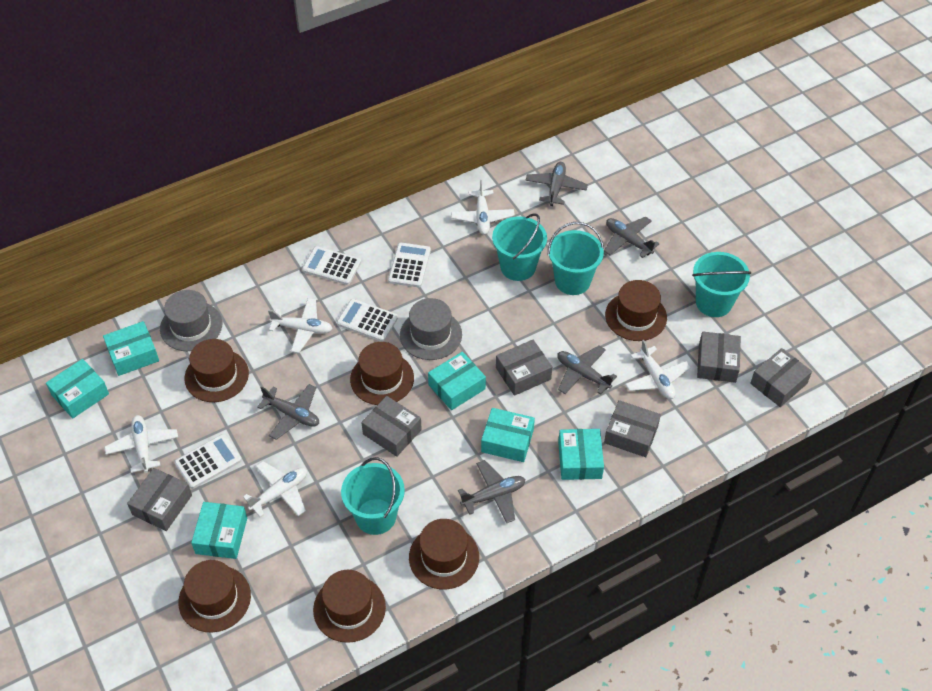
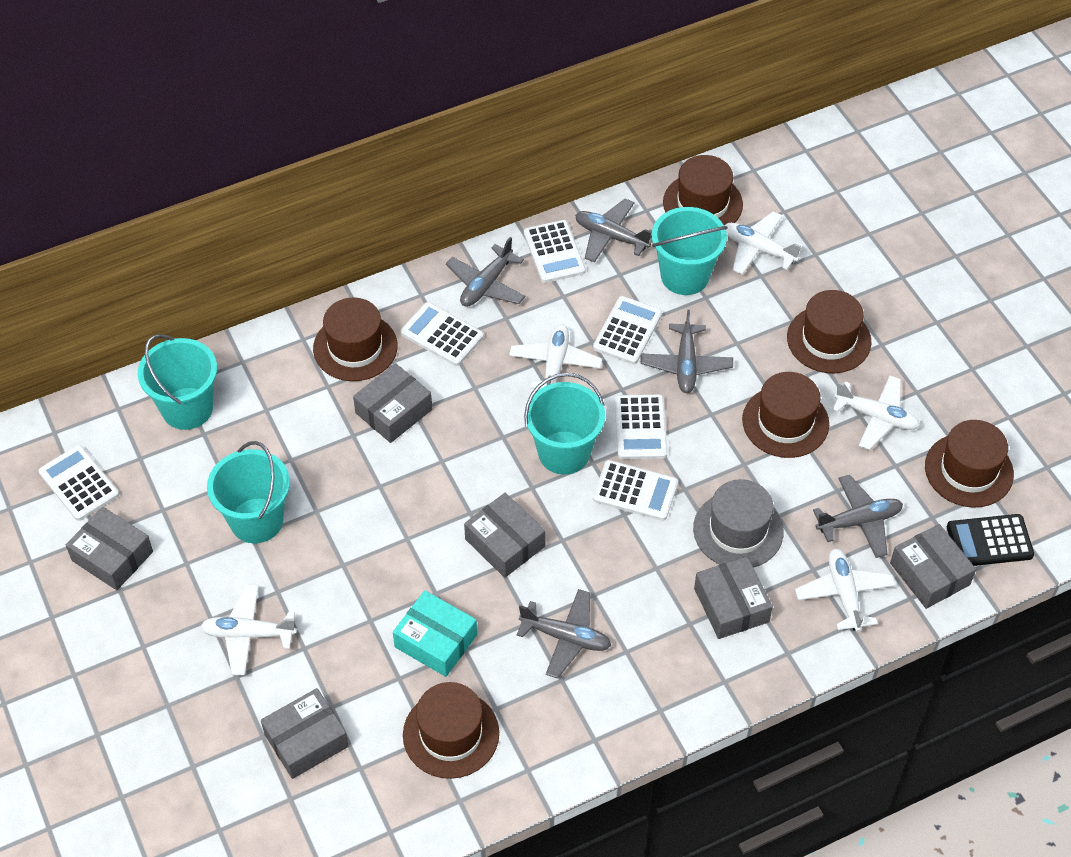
black calculator: none = 0 -> [947,514,1034,566] = 1
grey hat: [160,290,222,351] [400,298,462,360] = 2 -> [693,479,783,568] = 1
turquoise box: [46,359,109,418] [103,321,159,376] [191,502,247,559] [428,352,486,410] [481,408,535,462] [558,429,604,480] = 6 -> [393,590,477,677] = 1
white calculator: [174,434,242,489] [302,246,361,285] [337,299,398,342] [388,243,431,287] = 4 -> [39,445,119,521] [401,302,484,366] [524,220,586,283] [593,296,662,364] [593,460,678,521] [615,394,668,459] = 6

